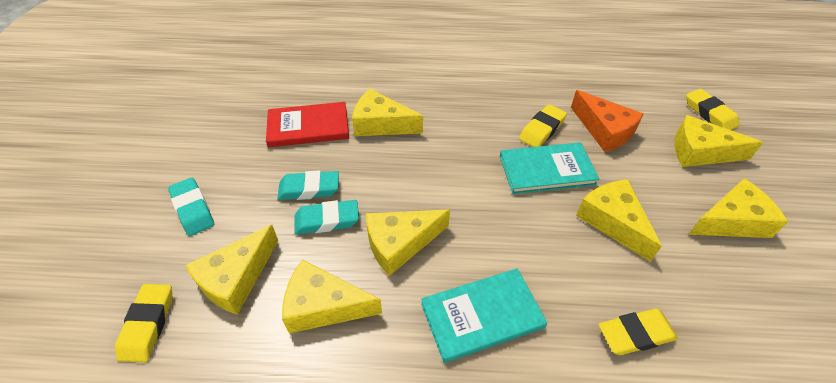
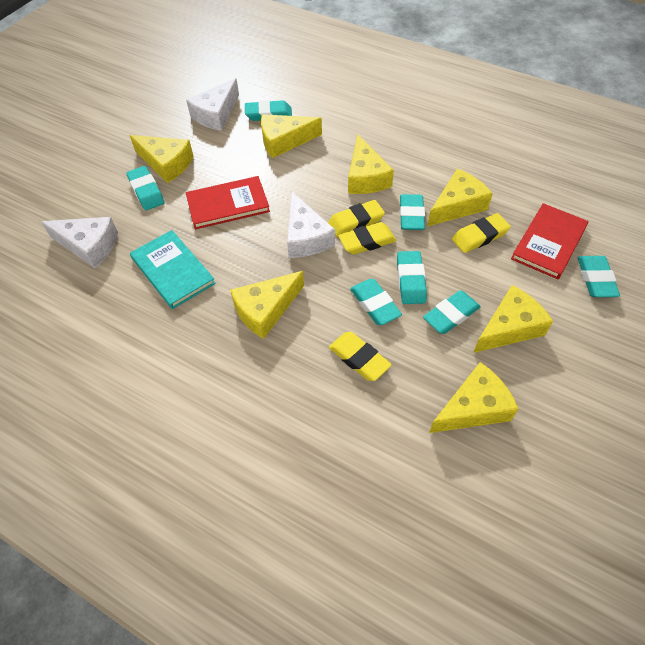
orange cheese: [571,90,644,152] = 1 -> none = 0
red book: [266,102,349,147] = 1 -> [186,176,270,229] [511,203,589,279] = 2
turquoise book: [421,268,547,363] [500,142,599,194] = 2 -> [130,230,216,309] = 1
turquoise eraser: [168,177,214,236] [277,170,339,200] [294,200,359,235] = 3 -> [127,166,165,210] [245,100,292,121] [350,279,402,325] [397,251,427,304] [400,194,425,230] [423,290,481,334] [578,256,620,297] = 7
white cheese: none = 0 -> [41,217,118,268] [186,78,239,131] [287,192,335,258] = 3

